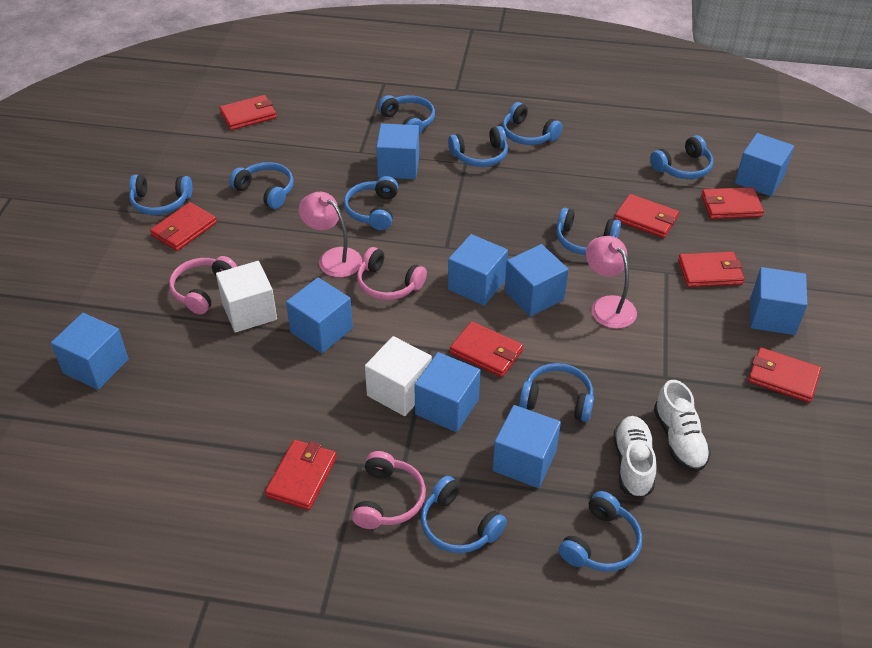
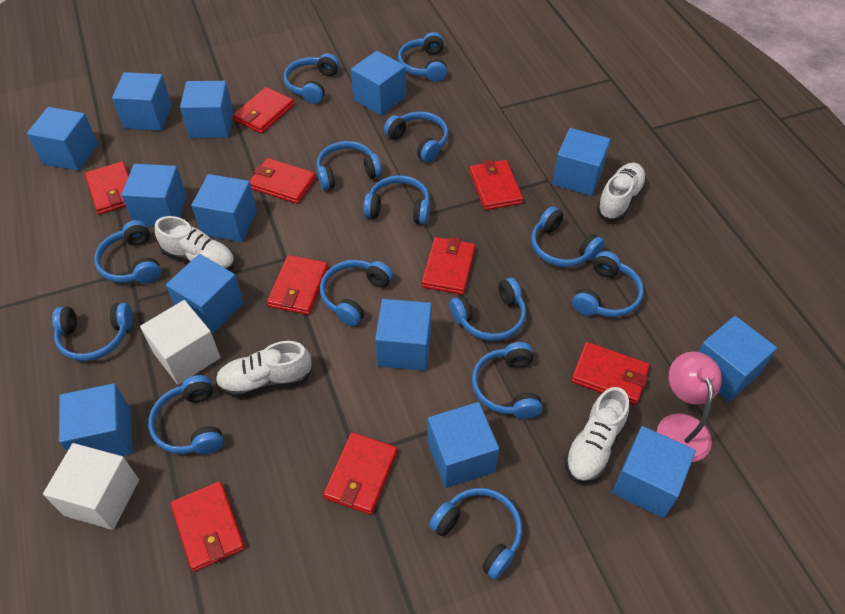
blue cube: [51,313,129,390] [286,277,353,353] [376,124,419,179] [414,352,480,432] [448,234,508,306] [492,405,561,488] [505,244,569,317] [735,133,794,196] [750,267,807,335] = 9 -> [27,107,98,171] [59,383,133,456] [112,72,172,131] [121,164,187,226] [166,254,244,334] [180,81,234,138] [191,174,257,242] [351,51,406,116] [375,299,432,371] [427,402,499,488] [552,128,611,196] [612,426,696,518] [698,316,777,402] = 13
blue headphones: [129,175,193,215] [229,162,294,209] [344,176,399,230] [378,95,435,135] [421,476,507,553] [448,126,508,167] [502,102,562,145] [519,363,594,422] [556,208,621,255] [559,491,642,572] [650,135,713,179] = 11 -> [52,303,133,361] [94,220,161,284] [148,375,223,454] [284,53,339,104] [316,141,382,190] [320,260,393,326] [363,175,430,224] [384,111,448,163] [398,32,447,82] [429,488,522,580] [449,278,526,341] [472,342,542,419] [531,206,605,267] [572,251,644,317] = 14
pink headphones: [169,256,237,314] [352,451,426,529] [357,247,427,300] = 3 -> none = 0
pink lamp: [299,192,362,277] [586,236,637,329] = 2 -> [657,351,722,462] = 1
red wallet: [150,202,217,251] [219,95,277,130] [265,440,337,510] [450,321,523,377] [614,194,679,238] [678,252,744,287] [701,187,764,219] [748,347,821,403] = 8 -> [85,161,129,215] [170,481,245,572] [233,87,294,134] [250,158,316,204] [267,255,328,315] [323,432,398,515] [422,237,475,295] [469,160,523,210] [571,342,650,405] = 9
white shoe: [613,416,656,499] [654,380,711,472] = 2 -> [155,216,235,271] [215,341,312,397] [565,387,629,483] [597,163,647,221] = 4

